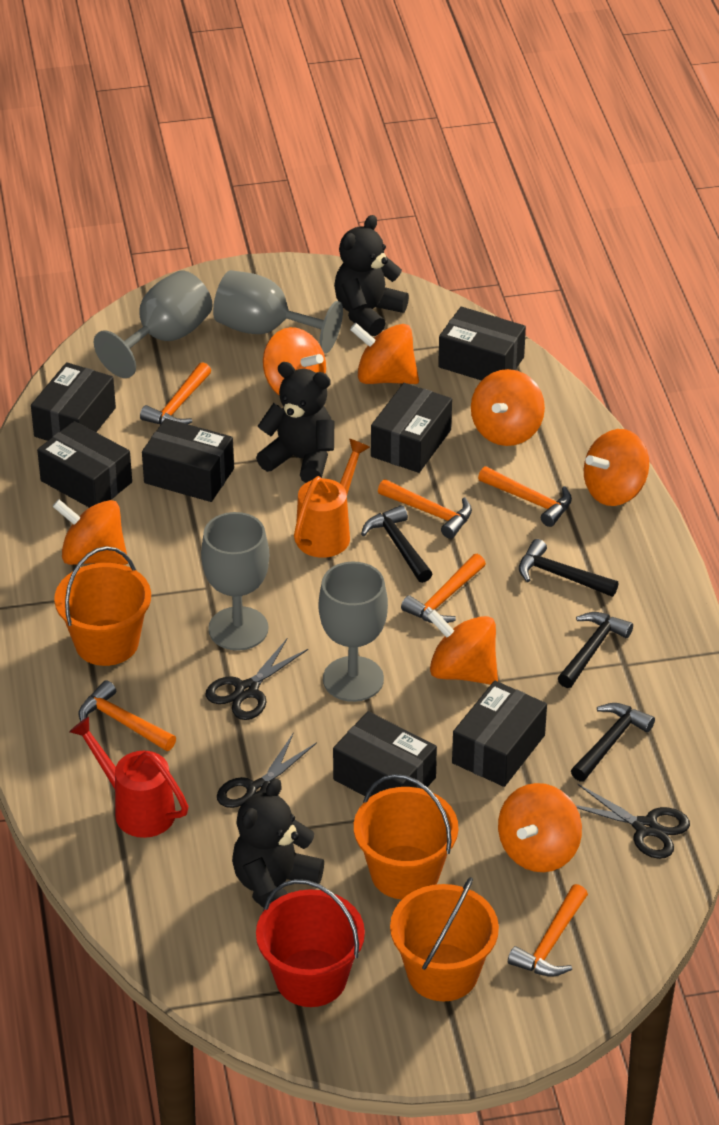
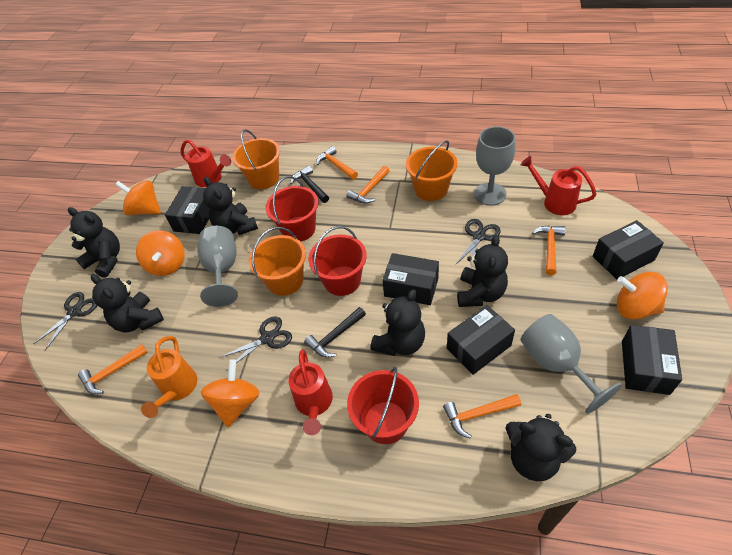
black box: [31,362,116,441] [37,421,132,508] [142,418,234,502] [333,711,437,798] [371,383,452,473] [438,307,526,381] [452,681,547,787] = 7 -> [165,186,210,234] [382,253,439,305] [447,305,515,375] [593,220,664,280] [622,325,682,395] = 5
black hammer: [361,505,432,583] [519,539,618,597] [558,612,633,688] [571,703,655,782] = 4 -> [290,165,329,203] [304,307,366,358] = 2
black teddy bear: [232,778,324,908] [256,362,334,483] [334,215,409,336] = 3 -> [68,207,120,278] [91,274,164,332] [203,177,258,235] [371,289,425,356] [457,235,508,307] [505,414,577,481] = 6
grey goblet: [94,270,213,378] [201,512,269,651] [213,270,343,354] [318,562,388,702] = 4 -> [197,226,238,307] [474,126,516,206] [521,314,622,414] = 3
orange hammer: [79,680,176,751] [140,362,211,424] [378,479,472,539] [401,554,486,624] [478,466,572,527] [508,884,588,977] = 6 -> [78,344,148,394] [316,146,358,180] [346,166,390,204] [443,394,521,439] [532,225,566,275] = 5
orange spinning top: [52,499,128,565] [263,327,326,395] [350,323,419,384] [427,609,498,685] [471,369,545,446] [498,783,582,872] [584,429,649,506] = 7 -> [115,180,161,215] [136,230,185,276] [201,360,260,427] [617,272,668,319] = 4
red bucket: [256,879,365,1007] = 1 -> [266,176,319,242] [308,226,367,296] [347,367,419,444] = 3
red watering can: [69,717,188,838] = 1 -> [181,139,231,187] [288,349,333,435] [521,156,597,215] = 3

